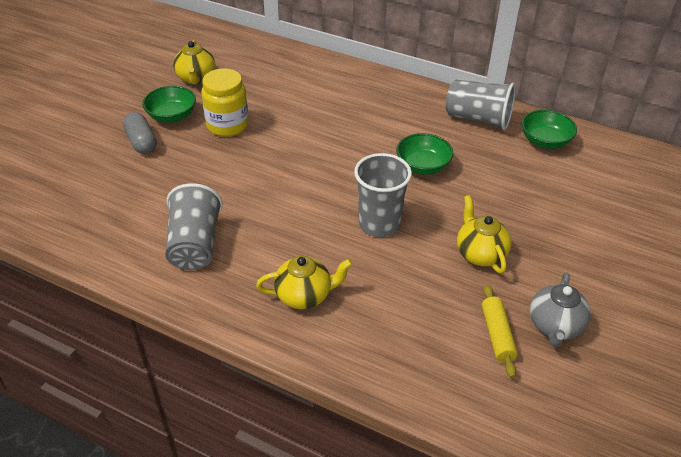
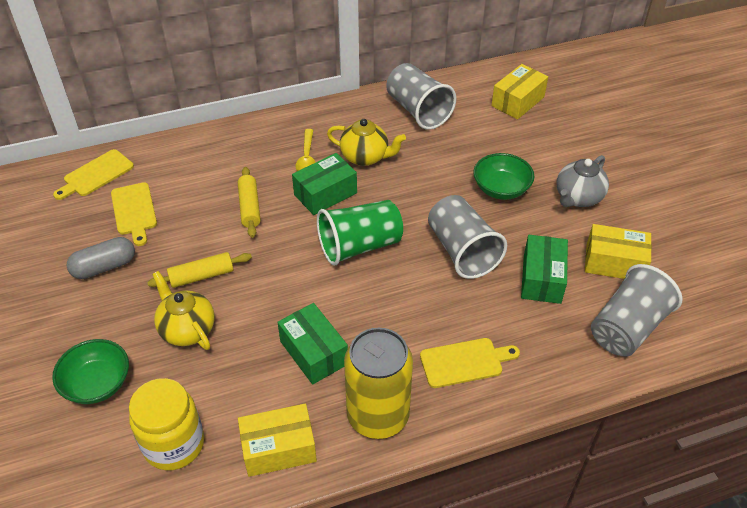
green bowl: [142,86,196,123] [396,133,453,175] [522,110,577,149] = 3 -> [52,339,129,404] [473,153,534,200] = 2
green box: none = 0 -> [277,303,348,385] [292,153,357,215] [521,235,568,304] = 3
green cup: none = 0 -> [317,200,403,266] = 1
yellow box: none = 0 -> [238,403,317,477] [491,64,548,119] [585,224,652,279] = 3
yellow can: none = 0 -> [344,328,413,439] = 1
yellow cutting board: none = 0 -> [53,149,134,200] [111,182,157,246] [420,338,520,388] = 3
yellow rolling pin: [481,285,518,378] = 1 -> [147,252,252,288] [238,167,261,238] = 2
yellow spoon: none = 0 -> [295,129,316,171] = 1
yellow teapot: [173,40,215,84] [256,256,353,309] [457,195,512,274] = 3 -> [152,271,215,350] [327,119,406,166] = 2

